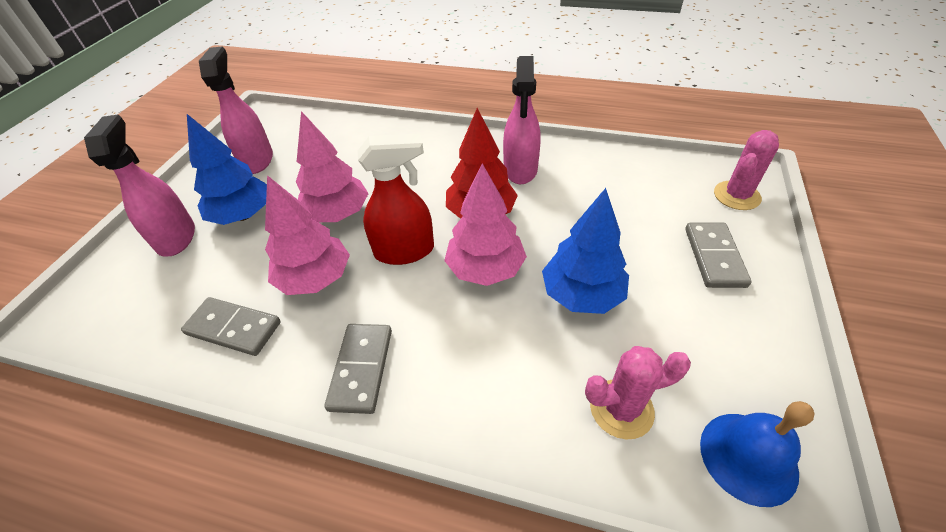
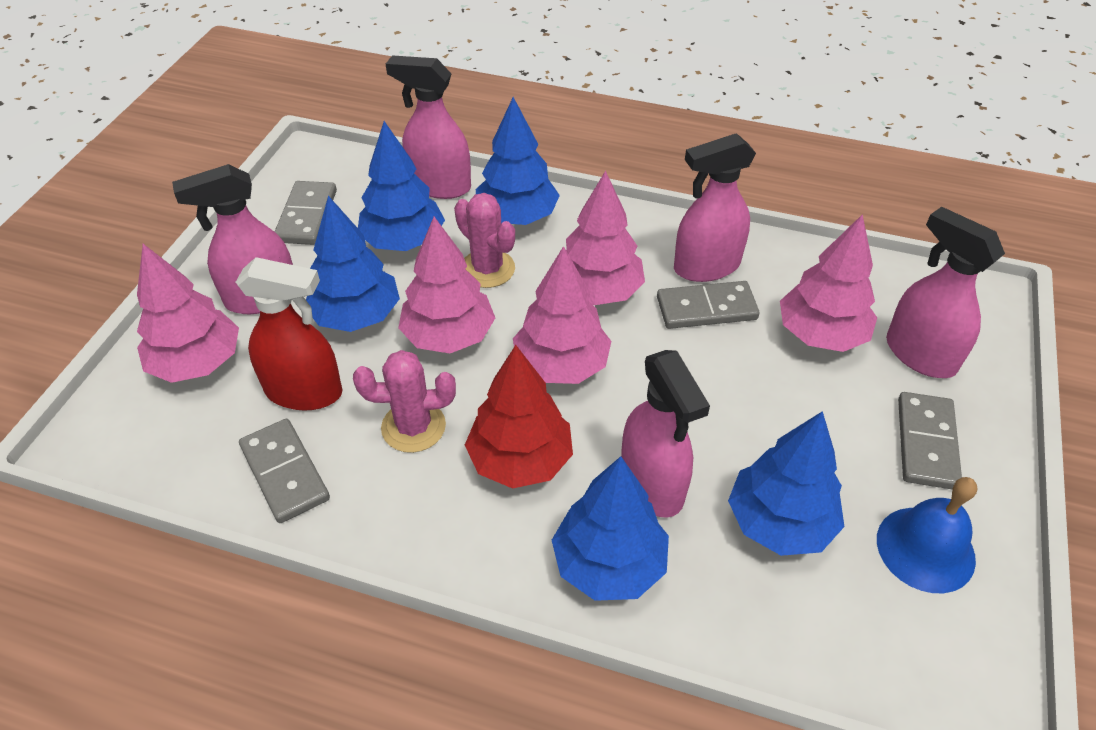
blue tree: [187,114,267,225] [542,188,629,314] = 2 -> [306,196,400,332] [358,121,445,251] [476,97,560,225] [552,456,669,601] [728,411,844,556] = 5
grey domino: [181,297,281,356] [324,324,392,414] [685,223,752,288] = 3 -> [239,419,330,523] [275,181,337,245] [657,281,759,329] [898,392,962,490] = 4
pink spray bottle: [84,115,195,257] [199,47,273,174] [503,56,541,184] = 3 -> [172,164,293,314] [386,55,471,199] [621,350,710,518] [674,133,756,282] [886,207,1005,378] = 5
pink tree: [265,175,350,295] [296,111,369,222] [444,163,527,286] = 3 -> [137,244,239,383] [398,217,495,353] [513,246,611,384] [566,171,645,305] [780,214,877,352] = 5

